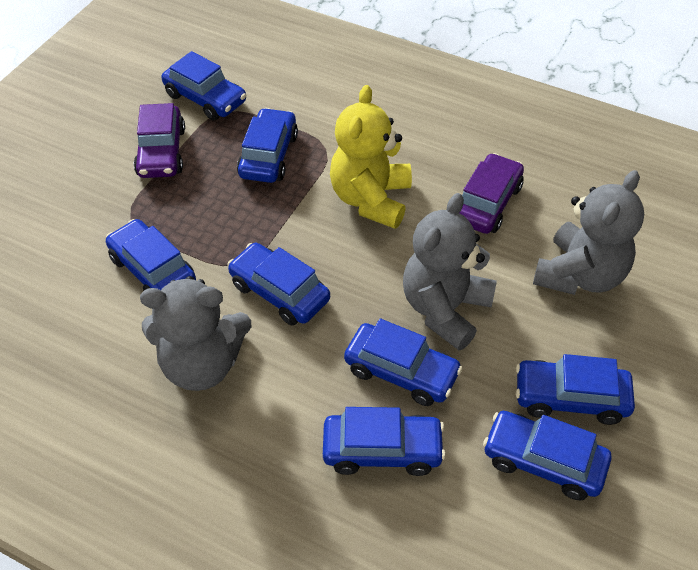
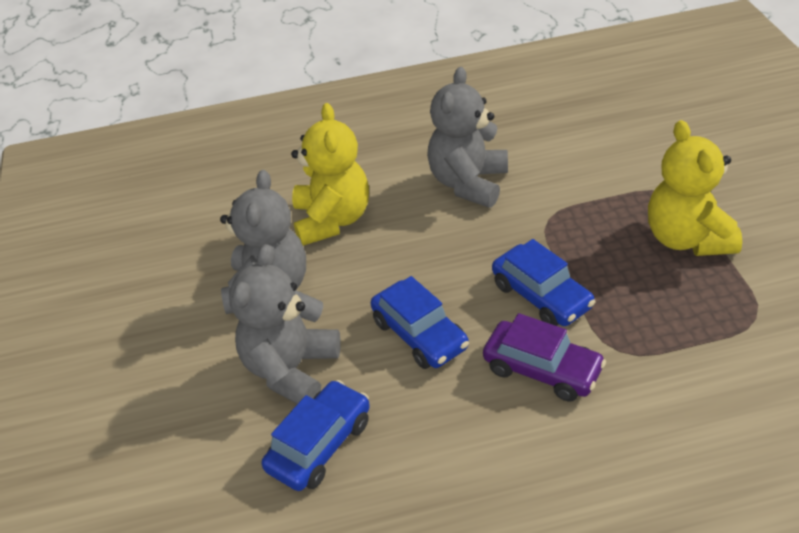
blue car: [106,219,196,291] [161,51,247,120] [228,243,330,326] [237,108,298,183] [323,407,446,476] [344,319,463,406] [483,411,612,500] [516,354,635,425] = 8 -> [262,380,370,491] [371,276,469,369] [492,239,595,326] = 3
purple car: [134,103,185,178] [459,153,524,234] = 2 -> [483,313,606,402] = 1
yellow teddy bear: [330,85,412,229] = 1 -> [291,103,369,246] [648,120,742,256] = 2

